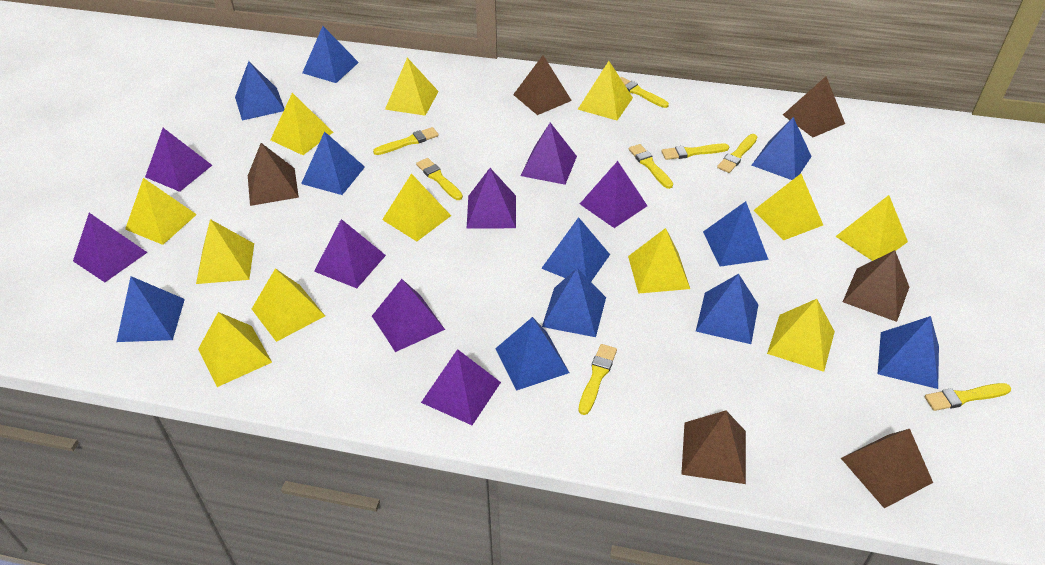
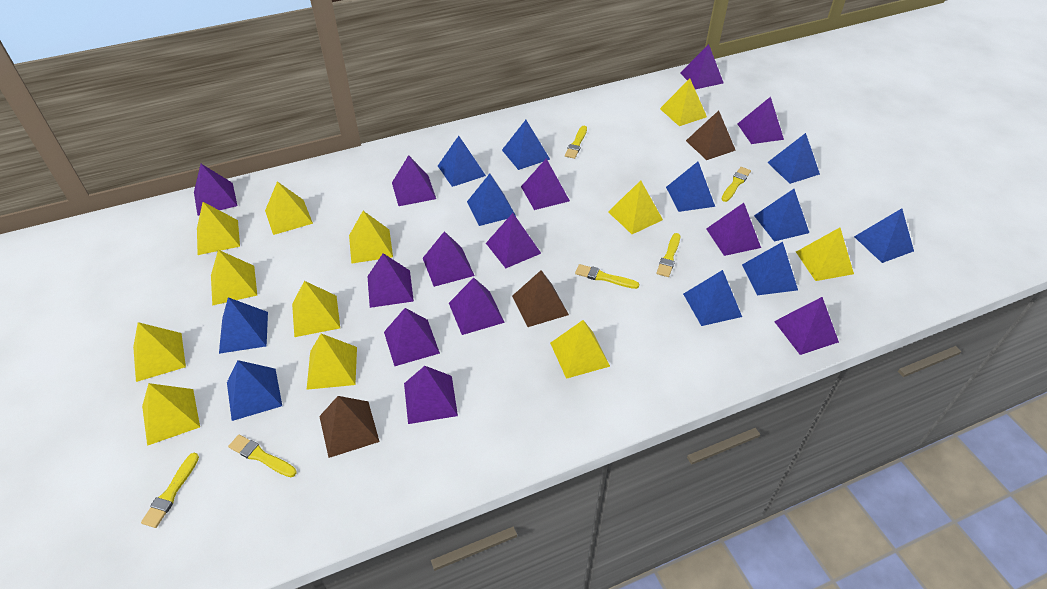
brown pyramid: [248,143,299,206] [513,55,572,115] [681,411,746,484] [783,77,845,137] [841,429,933,508] [843,250,909,322] = 6 -> [319,396,380,458] [512,270,569,327] [686,110,736,160] = 3
purple pyramid: [73,213,148,282] [145,128,212,192] [314,219,386,288] [372,279,445,352] [421,349,501,425] [466,168,516,229] [521,122,577,185] [580,161,647,228] = 8 -> [194,164,238,216] [367,253,414,308] [384,308,440,366] [392,155,436,206] [404,366,458,424] [423,231,475,287] [449,278,505,335] [486,213,541,268] [521,159,570,210] [680,44,724,89] [706,203,761,256] [738,97,784,144] [774,297,839,355] = 13
yellow brush: [373,127,439,155] [416,158,463,200] [579,344,617,415] [620,77,669,108] [629,144,673,189] [661,144,729,160] [717,134,757,173] [925,383,1011,411] = 8 -> [141,453,199,528] [228,435,296,477] [565,126,587,159] [575,264,639,289] [656,233,680,277] [721,167,751,202] = 6

